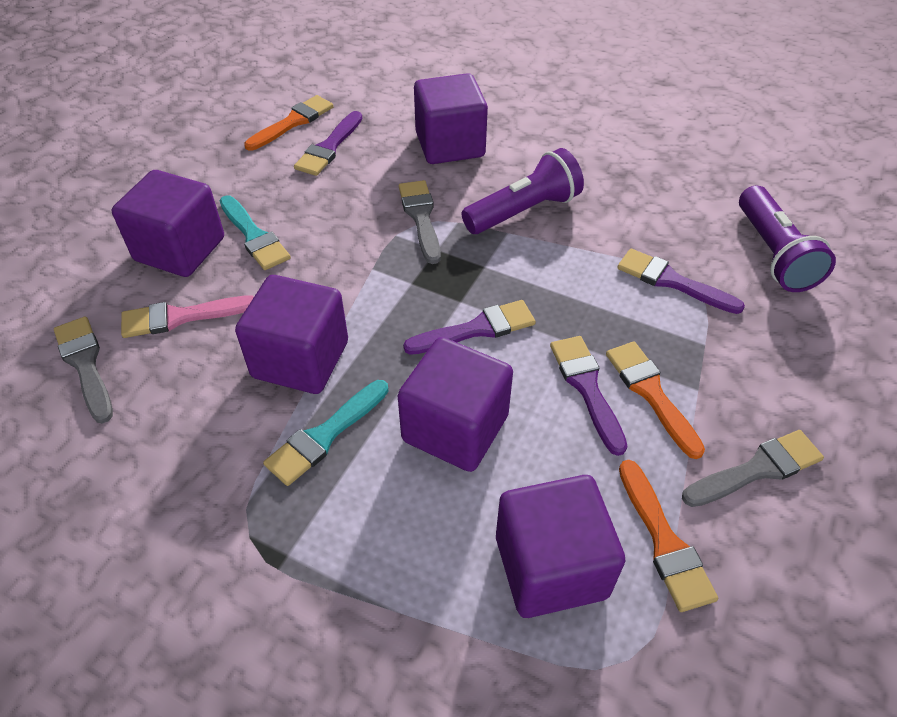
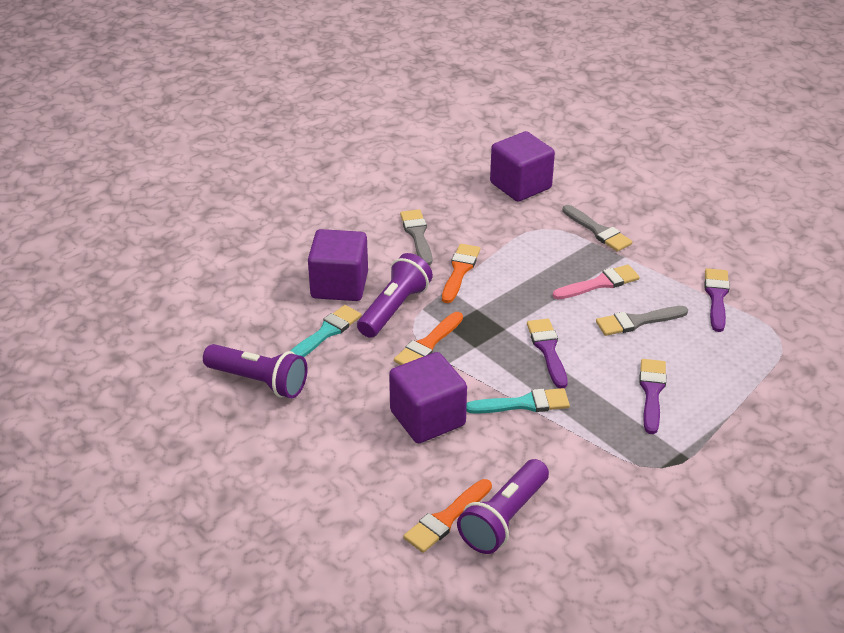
purple brush: [294,111,362,176] [403,300,536,355] [550,336,628,456] [617,248,745,314] = 4 -> [527,319,568,388] [639,359,666,434] [704,268,730,332] = 3
purple cube: [112,170,224,277] [235,275,348,394] [398,337,513,472] [414,73,488,164] [496,475,625,618] = 5 -> [308,229,368,301] [389,352,467,443] [490,131,555,202] = 3
purple flashlight: [462,148,584,234] [739,186,836,292] = 2 -> [203,344,307,398] [357,253,433,338] [457,459,549,554] = 3

